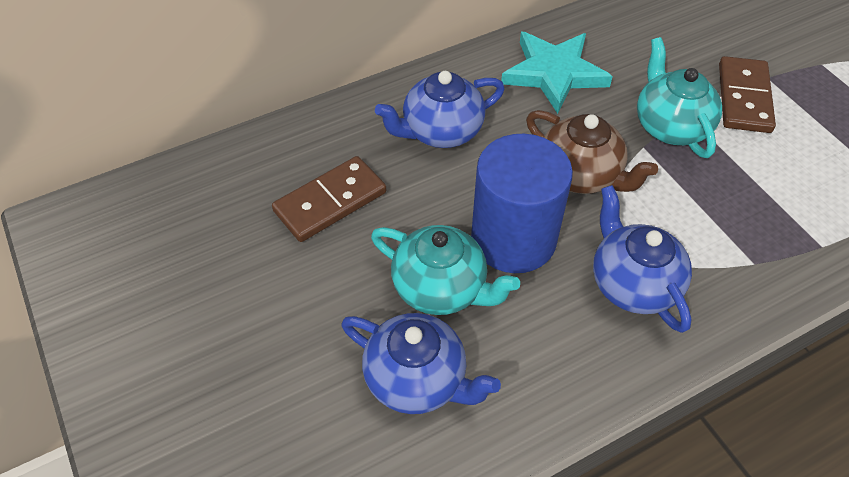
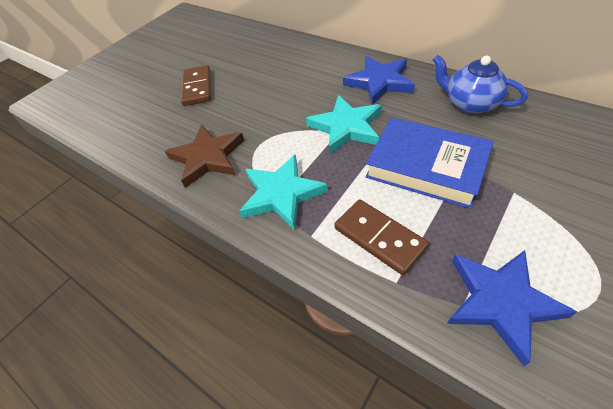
blue book: none = 0 -> [365,117,494,209] = 1
blue cylinder: [471,134,573,273] = 1 -> none = 0
blue star: none = 0 -> [343,56,415,105] [447,250,577,366] = 2
blue teapot: [342,313,501,414] [375,71,505,148] [593,185,692,333] = 3 -> [433,55,528,114] = 1
brown star: none = 0 -> [165,124,244,188] = 1
brown teapot: [526,110,658,194] = 1 -> none = 0
turquoise star: [501,32,613,114] = 1 -> [239,154,328,230] [306,95,382,154] = 2
turquoise teapot: [371,225,520,315] [637,37,722,158] = 2 -> none = 0

